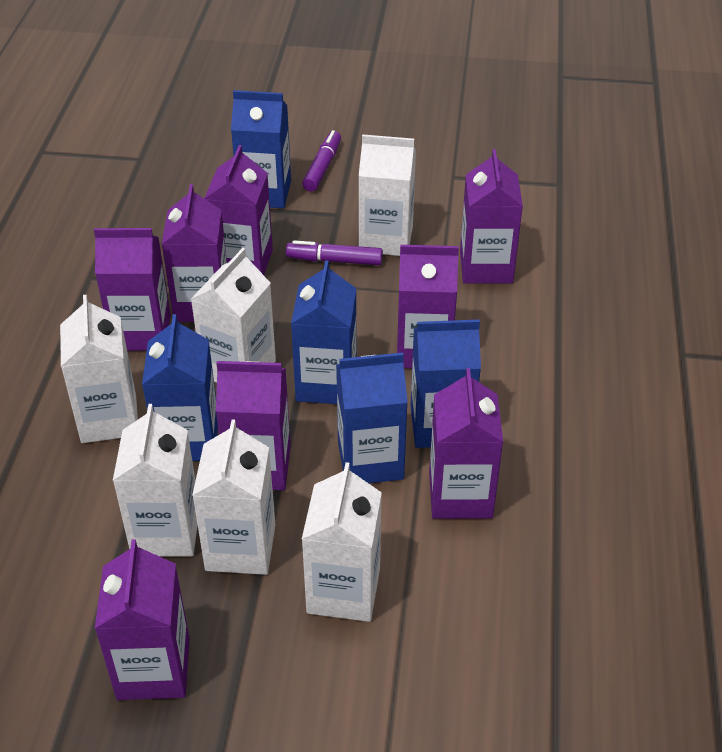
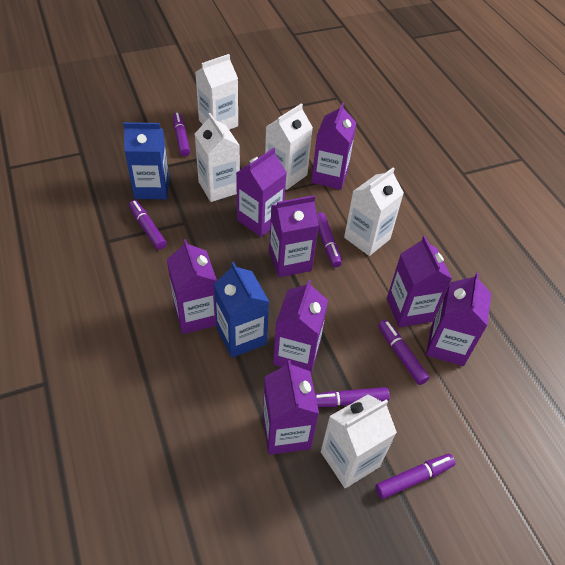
blue carton: [142,314,218,461] [231,90,291,208] [291,260,357,404] [336,352,408,483] [410,319,481,448] = 5 -> [123,122,169,199] [214,262,269,358] = 2
purple marker: [286,240,383,265] [302,130,341,191] = 2 -> [129,200,167,250] [173,113,190,156] [315,387,390,407] [317,212,342,267] [375,454,455,499] [378,320,430,385] = 6
white carton: [60,295,138,443] [113,404,198,557] [191,248,276,383] [192,420,276,575] [302,462,382,622] [359,134,416,256] = 6 -> [195,54,238,130] [195,113,240,202] [265,103,313,190] [321,395,397,488] [344,168,404,256] = 5

